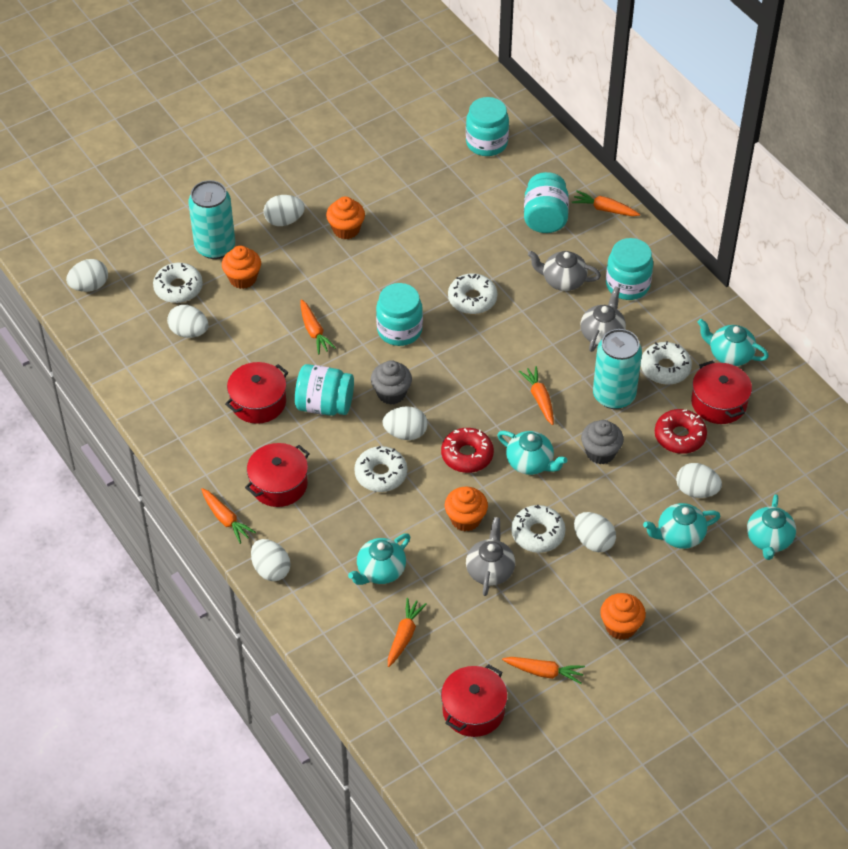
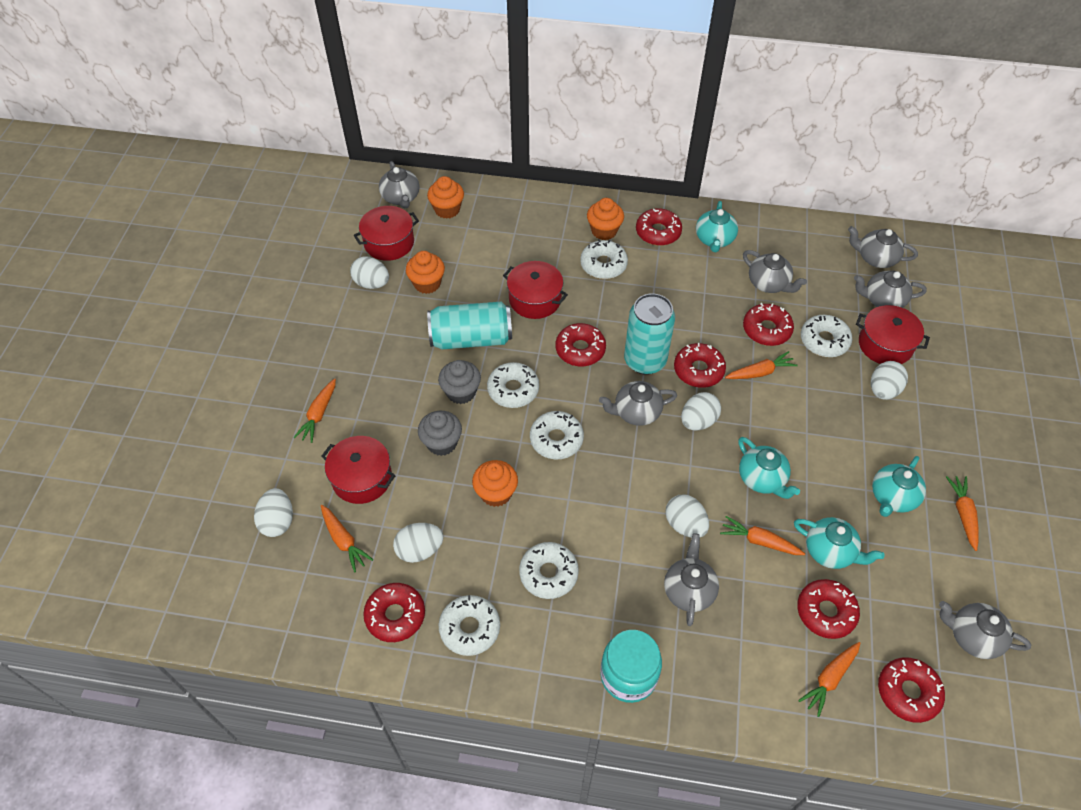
grey teapot: [466,517,515,596] [528,251,601,291] [581,286,626,352] = 3 -> [379,161,419,208] [599,381,677,426] [664,533,719,626] [743,250,807,293] [848,226,918,268] [854,271,927,308] [939,601,1031,659] = 7
red donut: [441,428,494,473] [655,409,707,454] = 2 -> [363,583,425,642] [556,323,606,366] [636,208,682,246] [674,343,726,388] [743,303,794,346] [797,579,860,639] [878,657,945,723] = 7
turquoise jar: [295,364,354,416] [376,283,423,346] [466,97,509,156] [524,172,569,233] [606,238,653,300] = 5 -> [600,630,662,703] = 1
turquoise teapot: [348,533,411,585] [497,431,567,475] [643,503,720,549] [697,319,769,366] [747,494,796,560] = 5 -> [696,201,738,252] [738,437,800,499] [794,517,885,569] [872,456,926,517] = 4
white donut: [153,263,203,303] [354,446,407,492] [448,273,497,314] [511,505,566,553] [641,341,692,385] = 5 -> [439,595,500,656] [487,362,539,408] [519,542,579,599] [530,411,584,459] [580,239,628,279] [801,315,852,357] = 6
white egg: [66,259,108,292] [167,305,208,338] [251,539,291,581] [264,195,305,226] [382,406,428,440] [574,512,616,552] [676,463,722,498] = 7 -> [254,488,293,537] [350,257,389,289] [393,523,444,563] [665,494,709,538] [681,392,721,430] [871,361,908,400] = 6

